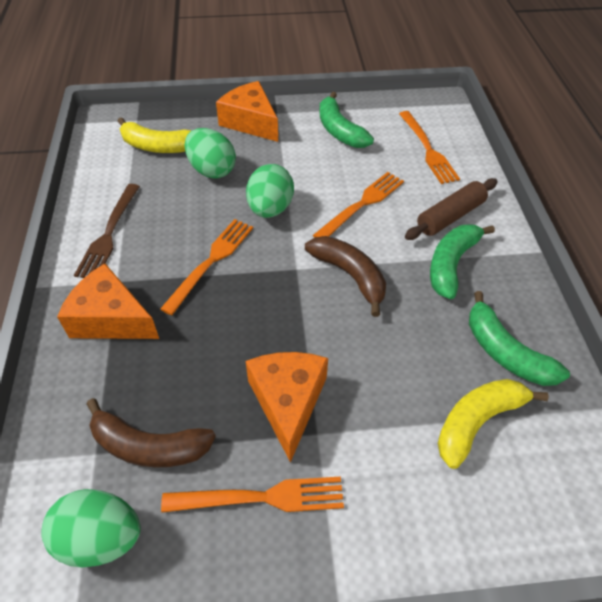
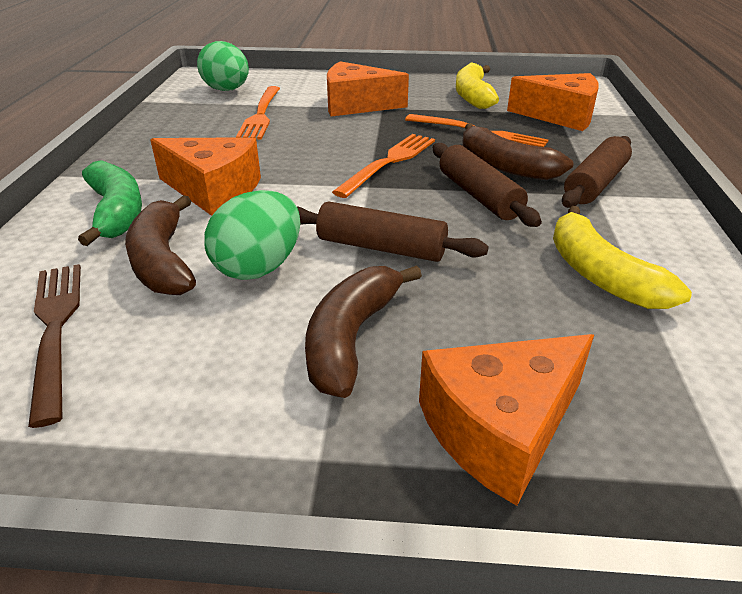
brown banana: [87,398,216,468] [305,236,386,317] = 2 -> [125,195,196,295] [305,265,422,398] [463,123,573,180] = 3
brown rolling pin: [405,178,498,240] = 1 -> [297,202,489,262] [433,143,542,227] [562,136,632,208] = 3
green banana: [320,92,374,148] [430,224,495,299] [469,291,570,386] = 3 -> [78,160,142,246] = 1
green egg: [41,489,141,568] [185,128,236,179] [246,164,294,218] = 3 -> [197,41,249,91] [204,190,300,280] = 2
orange cheese: [57,264,159,339] [216,81,278,142] [246,352,328,463] = 3 -> [150,137,261,216] [327,61,409,116] [419,334,594,506] [507,73,599,131] = 4
orange fork: [160,219,253,315] [161,476,344,513] [313,172,404,238] [399,111,460,184] = 4 -> [236,86,280,140] [332,134,435,198] [405,114,548,147] = 3

